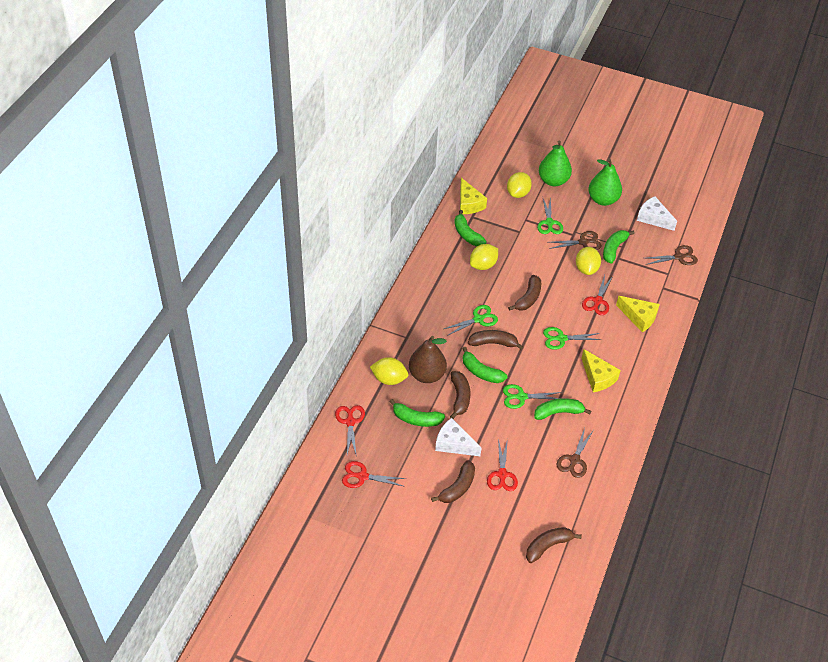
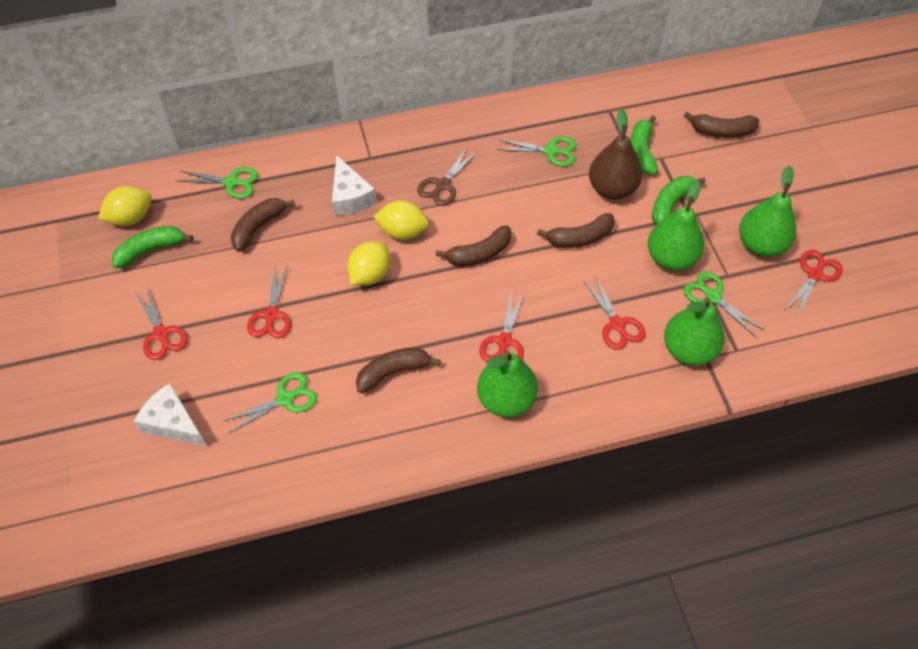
brown scissors: [548,231,602,250] [557,428,593,478] [646,245,698,265] = 3 -> [417,148,478,206] = 1
green banana: [389,399,445,427] [454,210,487,246] [462,347,508,383] [534,398,591,420] [603,230,635,264] = 5 -> [112,226,193,268] [630,116,658,174] [652,176,706,225] = 3
green pear: [539,141,572,186] [588,159,622,206] = 2 -> [477,350,538,417] [648,180,704,271] [664,297,725,366] [739,165,796,257] = 4
red scissors: [335,405,365,457] [342,461,406,488] [487,439,518,491] [582,275,613,315] = 4 -> [135,286,188,360] [247,265,291,338] [479,293,524,362] [583,275,646,350] [785,250,843,317] = 5
yellow cheese: [460,178,487,214] [581,349,621,392] [616,296,660,332] = 3 -> none = 0
yellow lemon: [370,357,408,385] [470,244,498,270] [507,172,532,198] [576,247,601,275] = 4 -> [98,186,152,226] [347,241,390,286] [373,200,429,240] = 3

